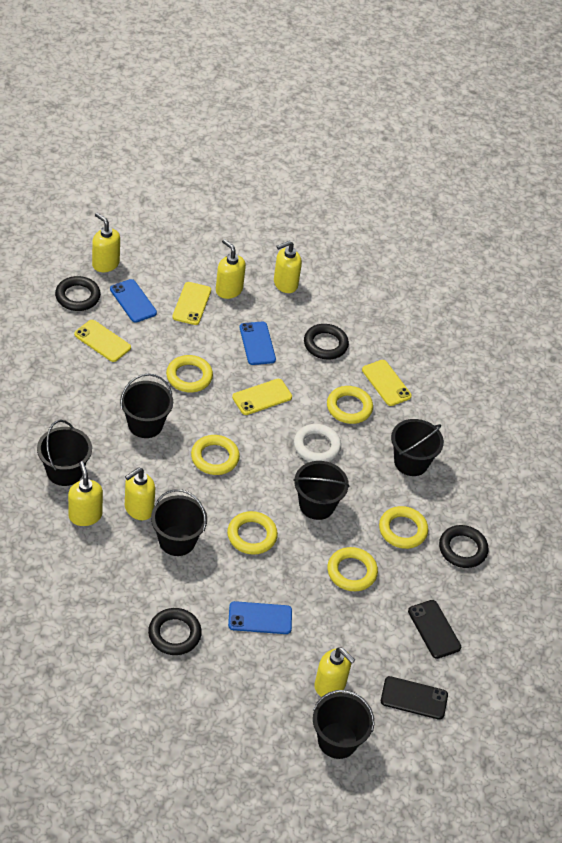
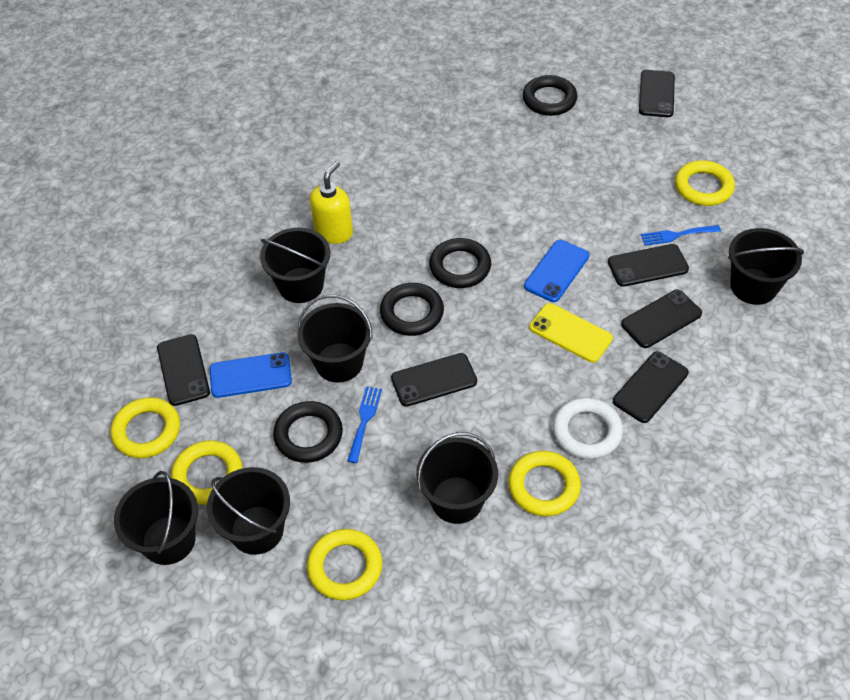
black phone: [381,676,448,720] [408,600,461,659] = 2 -> [157,334,210,406] [391,353,477,407] [608,244,689,287] [613,351,689,423] [621,290,702,348] [639,70,675,117] = 6
blue fork: none = 0 -> [347,386,382,463] [641,225,721,246] = 2
blue phone: [110,279,157,323] [228,601,292,634] [240,322,276,365] = 3 -> [209,352,292,398] [524,240,589,302] = 2
yellow phone: [74,320,131,362] [172,282,211,325] [232,379,292,415] [362,360,412,406] = 4 -> [529,303,613,363] = 1
yellow ring: [166,355,213,392] [191,435,240,475] [227,511,278,555] [327,386,373,424] [327,547,378,591] [379,506,428,549] = 6 -> [111,397,180,458] [171,440,242,505] [307,529,382,600] [508,451,581,516] [675,160,735,206] = 5
yellow soap dispenser: [68,461,103,526] [92,213,120,272] [125,467,155,520] [216,239,246,299] [274,241,302,293] [314,647,355,697] = 6 -> [310,161,353,244] = 1

